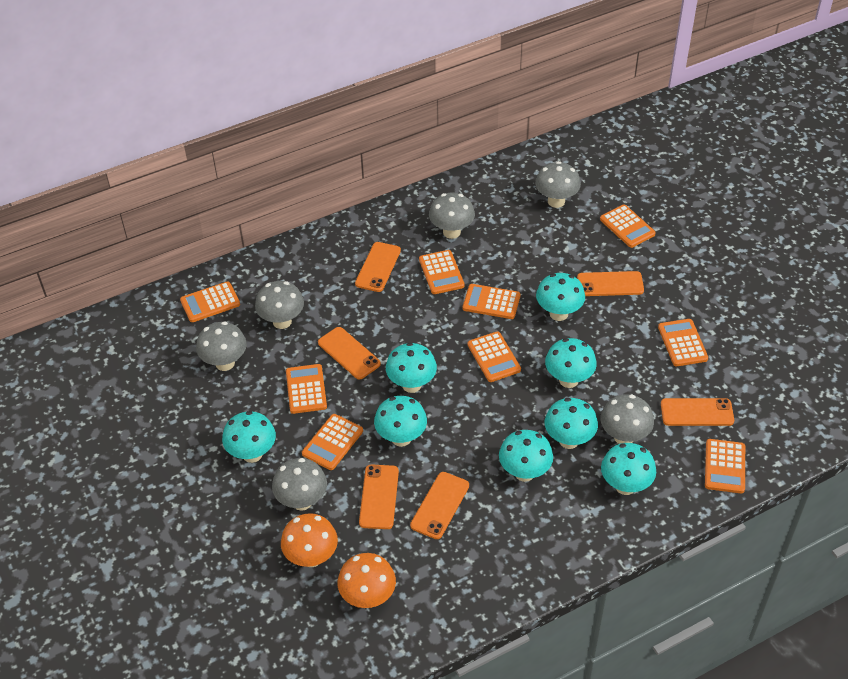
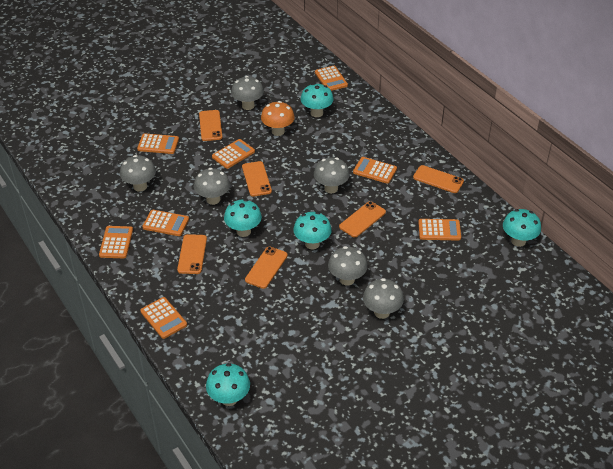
orange calculator: [180,281,240,322] [286,364,327,414] [302,414,363,470] [419,250,465,294] [463,284,521,319] [468,332,521,382] [600,205,656,248] [658,319,708,366] [705,439,745,493] = 9 -> [99,226,133,258] [137,133,179,154] [140,297,187,339] [142,210,189,236] [212,139,255,169] [315,66,348,91] [353,157,397,184] [418,219,461,241] = 8
orange mushroom: [281,513,338,567] [338,553,396,608] = 2 -> [261,101,295,136] = 1
turquoise mushroom: [222,411,276,463] [374,396,427,447] [386,343,437,393] [499,430,553,482] [536,273,585,321] [545,338,597,388] [545,398,598,449] [601,443,656,495] = 8 -> [206,363,250,406] [224,199,262,237] [293,212,332,249] [300,83,334,117] [503,209,541,247] = 5

